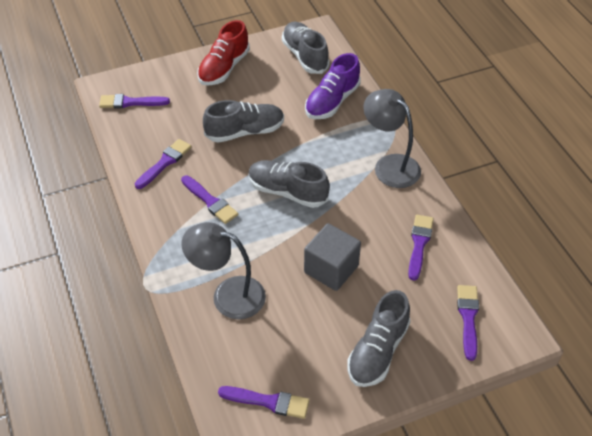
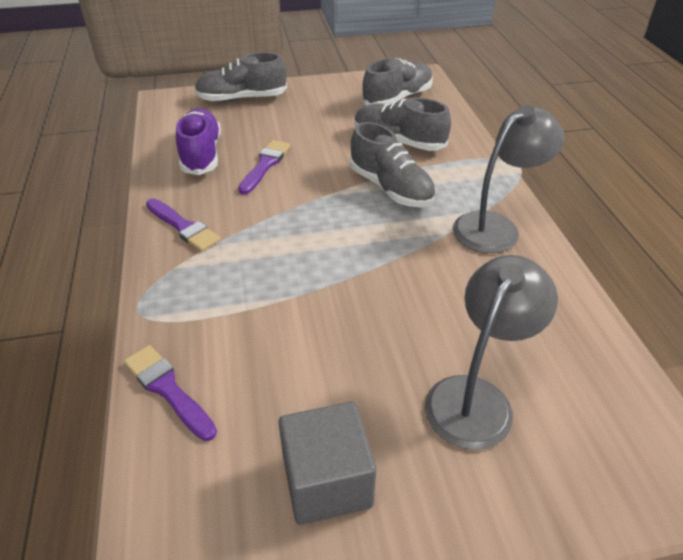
purple brush: [99,94,170,108] [135,139,192,189] [181,175,238,224] [218,386,310,419] [408,215,434,281] [457,285,479,361] = 6 -> [124,345,217,441] [146,199,221,252] [238,140,290,195] = 3
red shoe: [197,20,250,86] = 1 -> none = 0

